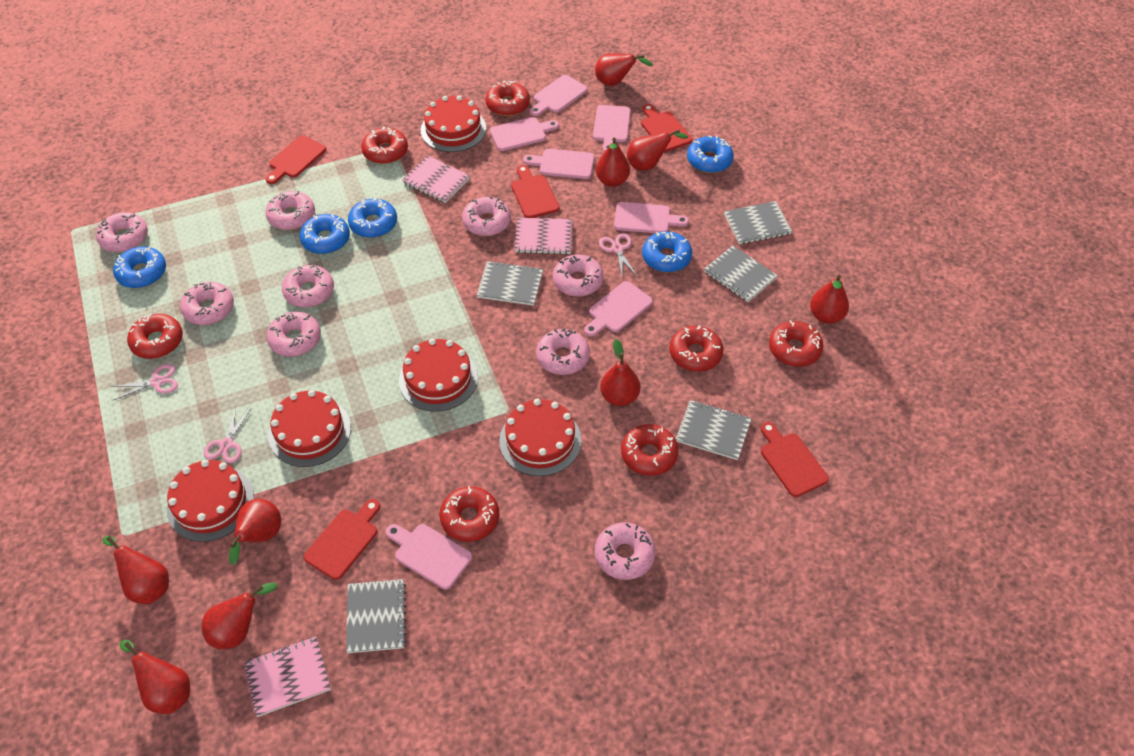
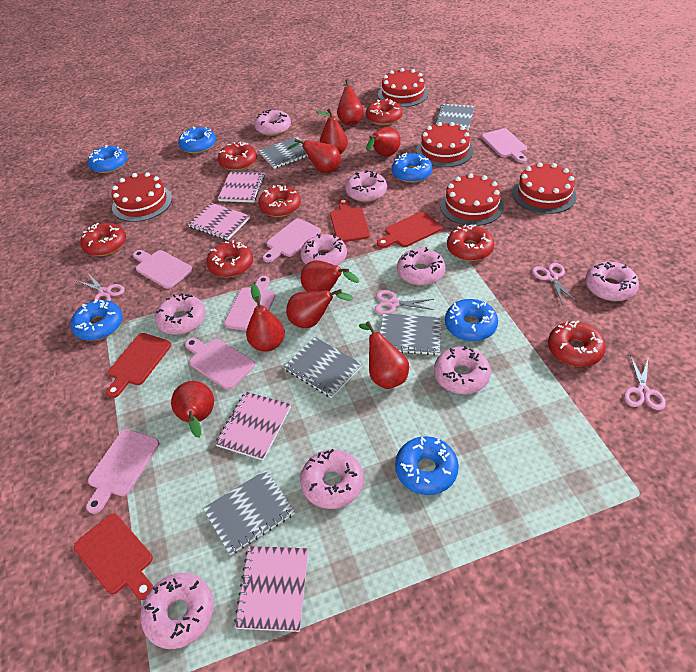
blue donut: [113,246,166,288] [300,214,350,254] [348,197,397,238] [642,231,692,272] [687,136,734,173] = 5 -> [71,299,123,341] [88,145,127,173] [178,126,216,154] [392,153,433,183] [395,436,459,495] [445,299,498,341] = 6
pink cutting board: [386,524,472,589] [490,117,559,151] [523,149,594,179] [530,75,587,116] [584,281,653,337] [593,105,631,152] [614,202,689,233] = 7 -> [86,429,159,514] [133,250,193,289] [185,338,255,390] [224,276,275,331] [263,218,321,262] [482,128,527,163] = 6
pink notebook: [244,636,331,717] [402,155,470,203] [514,218,573,255] = 3 -> [188,203,250,240] [215,392,291,461] [218,171,265,203] [234,546,308,632] = 4
pink scissors: [111,364,178,400] [204,406,252,463] [599,233,637,276] = 3 -> [77,273,125,301] [375,290,434,315] [532,263,577,305] [624,355,666,410] = 4
red cutting board: [266,135,326,184] [304,499,380,580] [511,165,559,218] [641,104,692,152] [761,422,829,497] = 5 -> [74,513,153,600] [106,333,171,398] [330,198,370,242] [377,211,442,248] = 4

